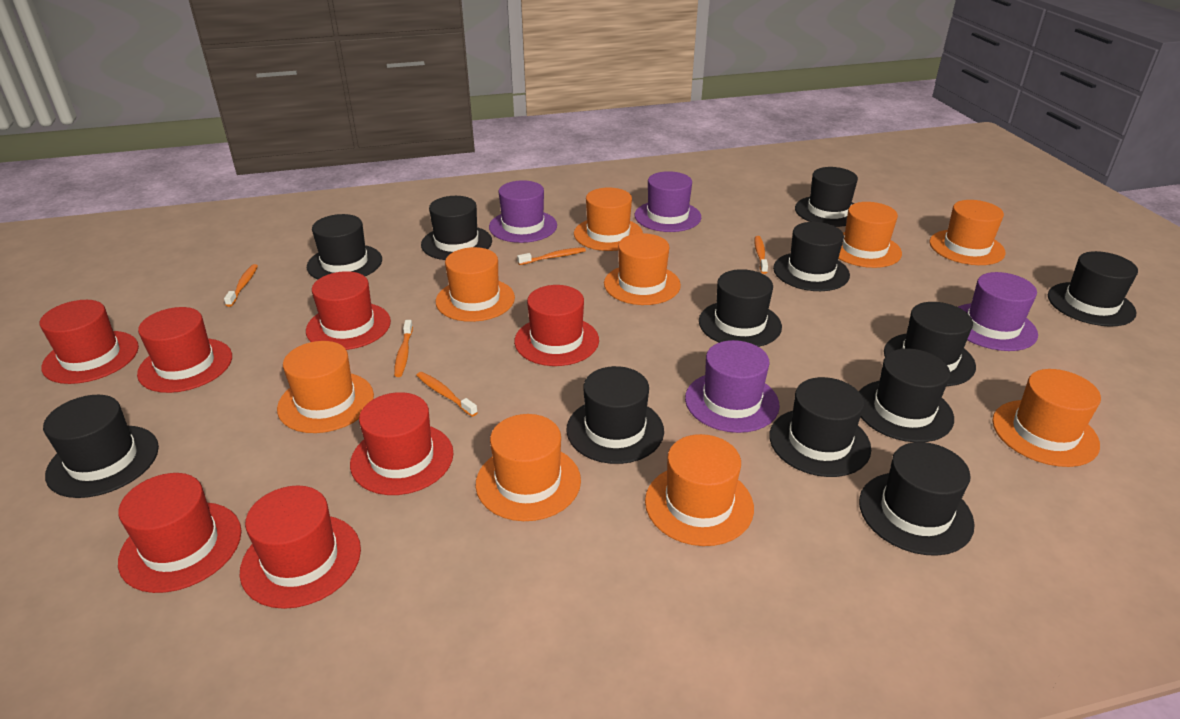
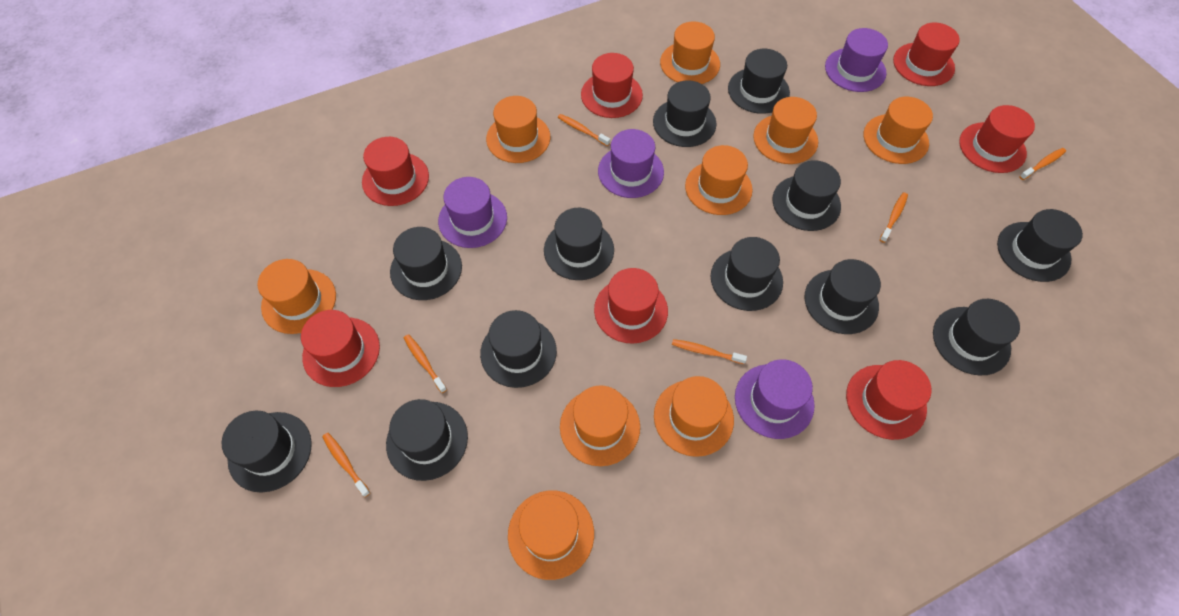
orange toothbrush: [224,264,258,307] [394,320,413,377] [416,372,478,417] [517,247,586,265] [754,236,768,274] = 5 -> [322,433,370,497] [404,334,447,393] [558,114,610,146] [672,339,747,364] [880,192,908,243] [1019,148,1066,180] = 6

